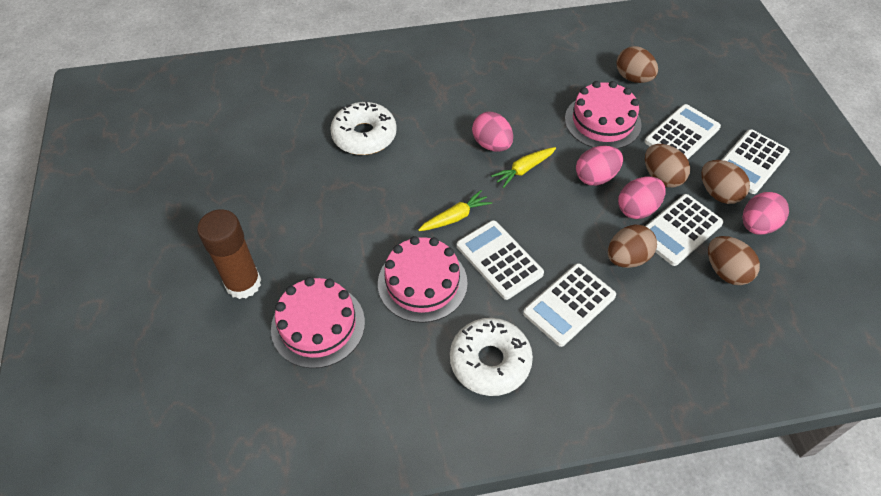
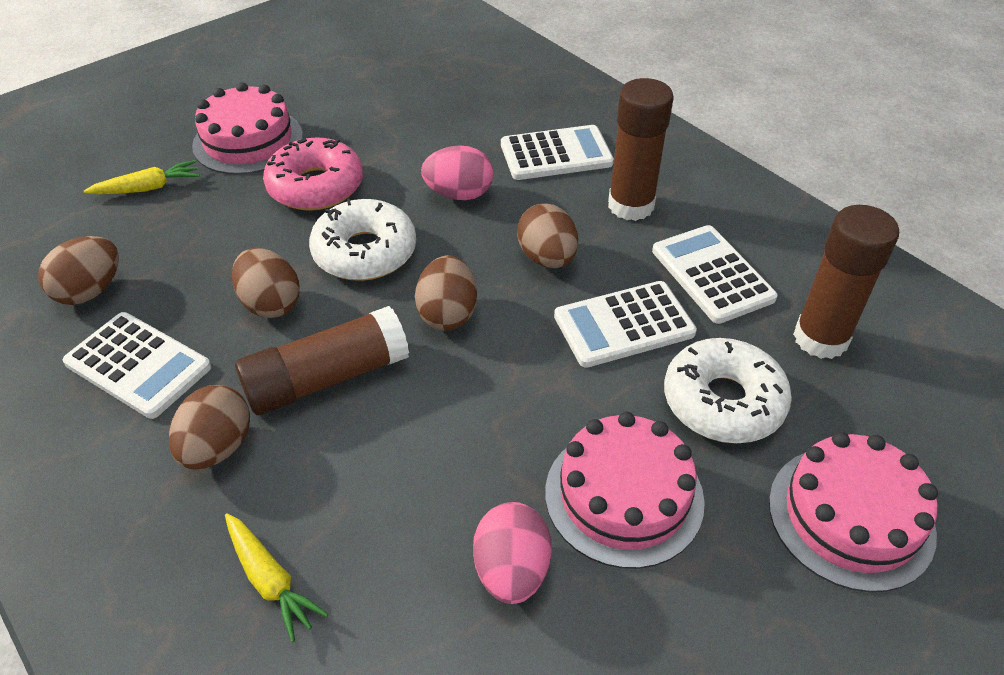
brown glue stick: [197,209,261,299] = 1 -> [235,306,409,415] [608,78,674,221] [793,205,899,359] = 3
pink donut: none = 0 -> [263,137,363,211] = 1
pink egg: [472,112,513,152] [576,146,623,186] [618,177,666,219] [743,192,789,235] = 4 -> [421,145,493,200] [473,502,552,604] = 2
white calculator: [457,220,544,300] [523,263,616,347] [645,104,721,159] [646,194,724,266] [722,129,790,194] = 5 -> [63,312,211,419] [501,125,614,180] [554,281,697,368] [652,225,778,324] = 4

